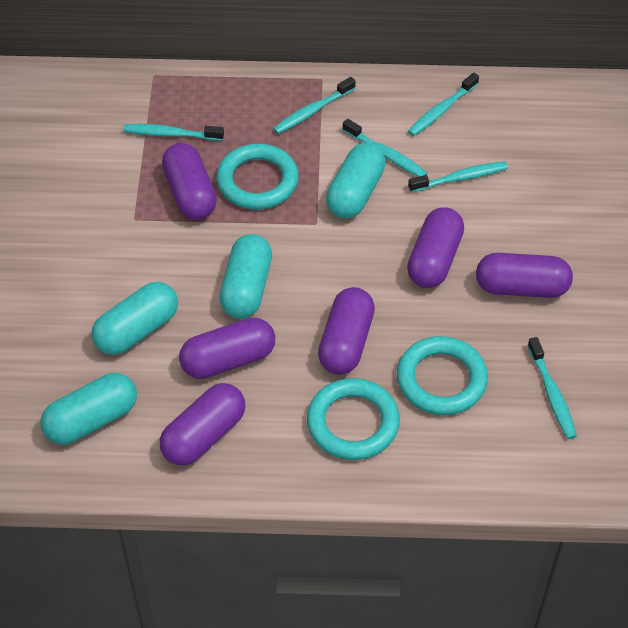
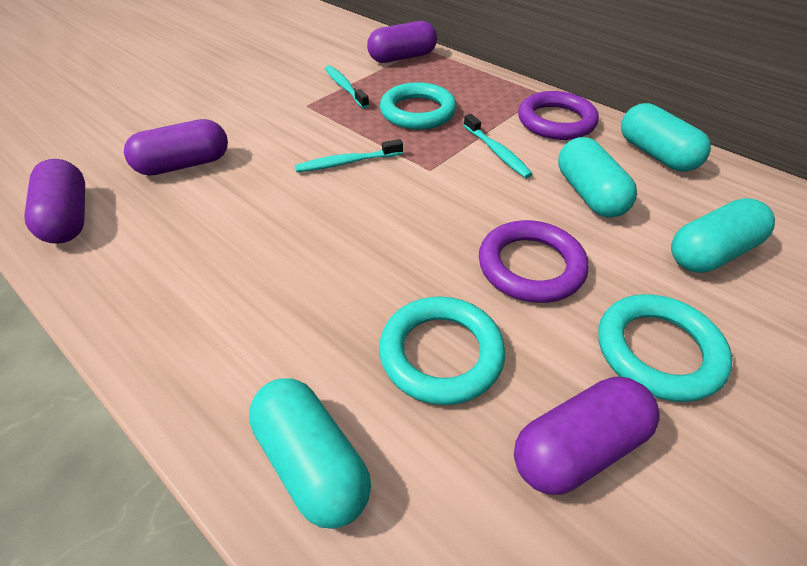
purple capsule: [160,383,245,466] [162,143,217,220] [179,317,275,379] [318,287,375,375] [407,207,464,288] [476,253,573,298] = 6 -> [25,159,85,244] [124,119,228,176] [367,21,437,63] [514,377,660,495] = 4
purple ring: none = 0 -> [479,220,589,303] [518,91,599,140] = 2
turquoise toothbrush: [123,124,224,141] [273,77,356,134] [343,119,428,177] [408,73,479,136] [408,161,508,192] [527,337,577,439] = 6 -> [295,139,403,172] [325,66,369,109] [464,114,532,178] = 3

